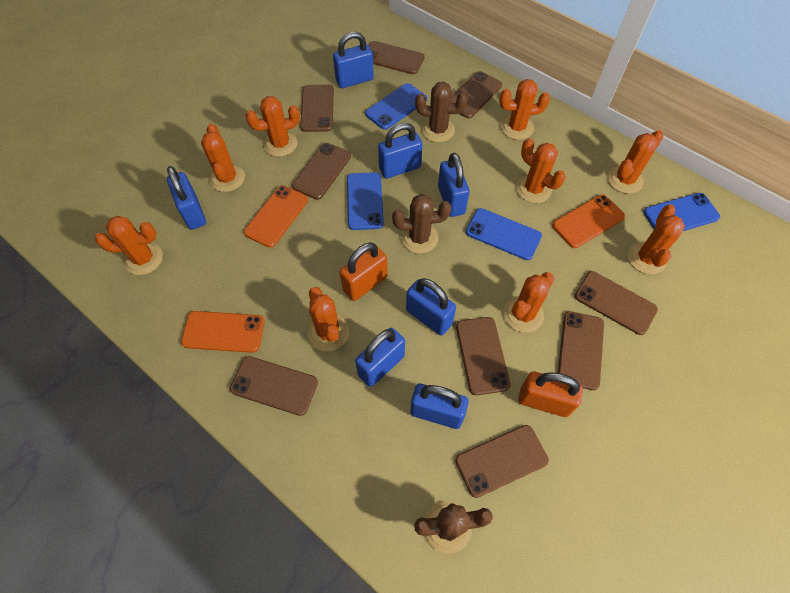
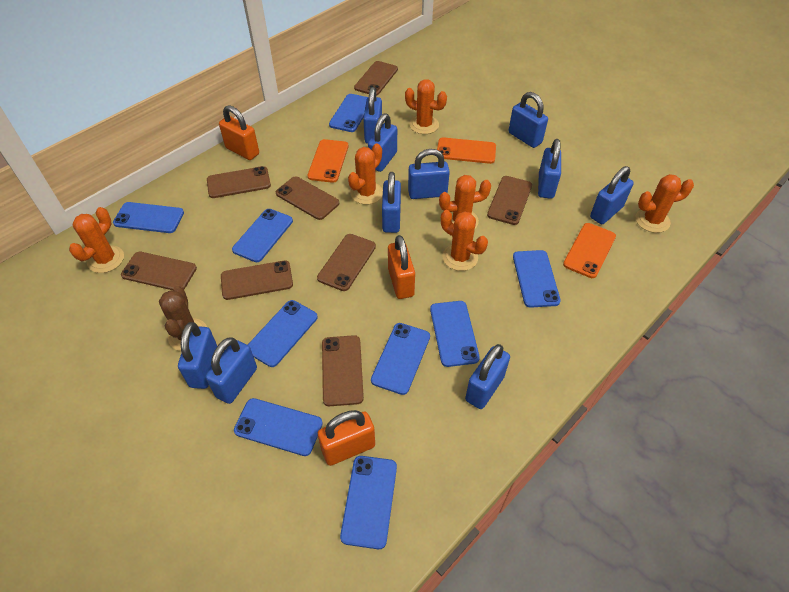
blue padlock: [167,166,206,230] [333,32,374,88] [355,328,405,387] [378,123,423,179] [406,278,456,336] [411,384,469,429] [438,153,470,217] = 7 -> [178,322,217,389] [206,337,257,404] [363,87,382,144] [368,114,397,172] [382,172,401,233] [408,149,450,199] [465,344,510,409] [508,92,548,148] [538,139,561,199] [590,166,634,224] = 10
blue phone: [347,172,384,230] [365,83,427,130] [466,208,542,260] [644,193,720,231] = 4 -> [113,202,184,233] [232,209,293,262] [234,398,323,456] [248,300,318,367] [329,94,368,132] [340,456,397,549] [371,323,430,395] [430,301,480,367] [513,250,561,308] = 9
brown cactus: [392,194,451,254] [414,501,493,553] [415,82,468,142] = 3 -> [159,286,207,351] = 1
brown phone: [230,356,318,416] [292,143,351,200] [300,85,334,132] [369,41,425,74] [451,71,502,118] [455,425,549,498] [456,317,511,395] [558,311,604,390] [575,271,658,335] = 9 -> [121,252,197,290] [207,166,271,198] [221,260,293,300] [276,176,339,220] [317,234,376,291] [322,335,364,406] [354,61,398,96] [487,176,532,225] = 8
orange cactus: [95,216,163,275] [201,124,245,192] [246,96,300,157] [308,287,349,351] [499,79,550,140] [503,272,554,333] [516,138,565,203] [608,130,663,194] [628,204,685,274] = 9 -> [69,207,124,273] [348,144,383,205] [405,79,447,134] [439,175,491,228] [441,210,488,271] [636,174,694,233] = 6
orange padlock: [340,243,388,301] [518,372,583,417] = 2 -> [219,105,259,160] [318,410,375,466] [388,235,415,299] = 3

